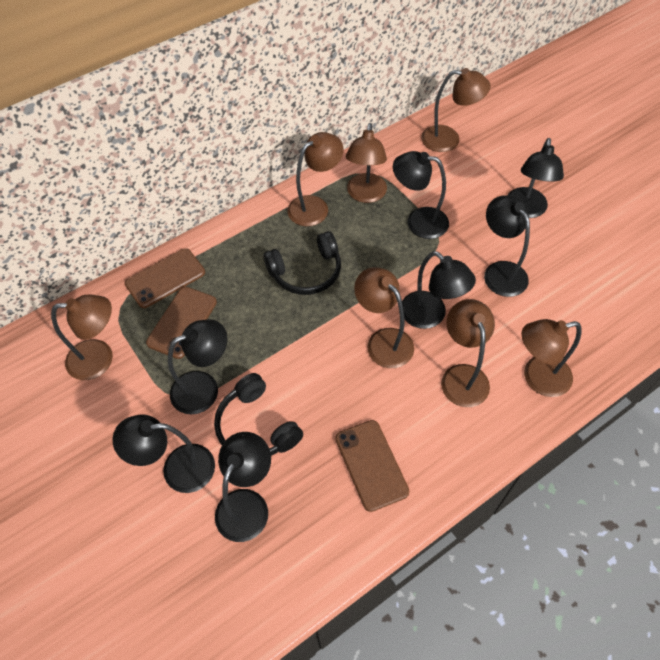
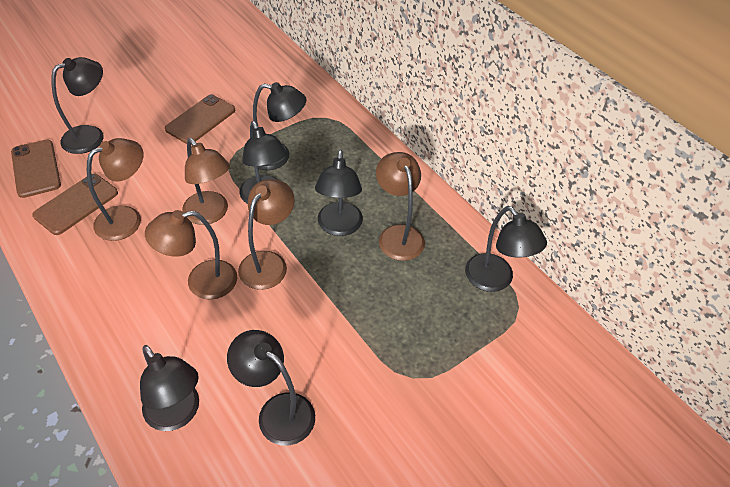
black headphones: [214,373,303,456] [264,231,341,295] = 2 -> none = 0
brown lamp: [51,295,113,380] [288,132,344,226] [346,123,387,203] [354,267,414,368] [421,68,491,152] [441,299,495,407] [521,319,582,397] = 7 -> [87,138,143,241] [145,210,237,300] [182,138,230,225] [238,179,295,290] [376,152,425,261] = 5

